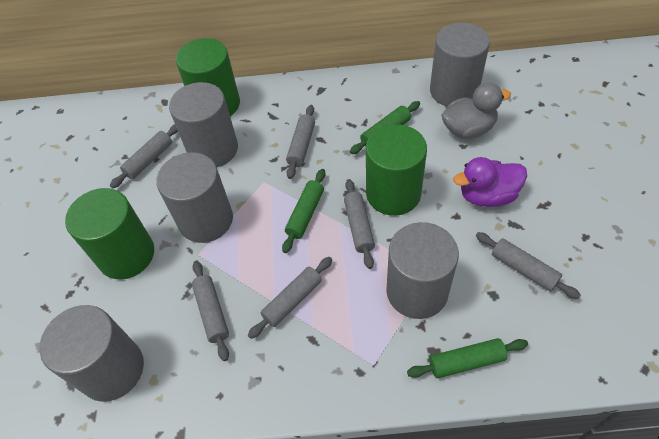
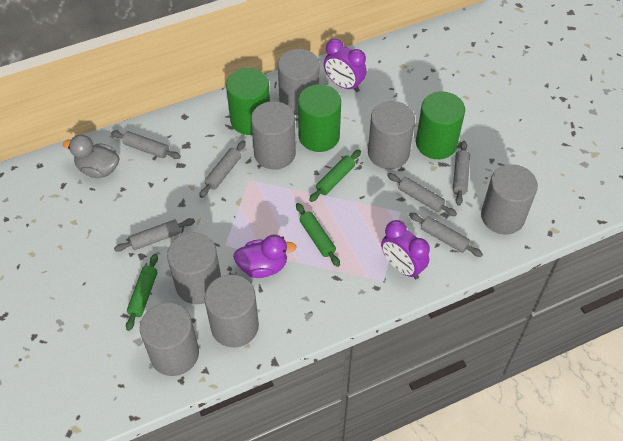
grey cylinder: [39,305,144,402] [156,152,233,243] [169,82,238,167] [386,222,459,319] [430,23,490,107] = 5 -> [140,303,199,376] [167,232,221,304] [205,275,259,348] [251,101,296,170] [278,49,320,115] [368,101,415,169] [481,164,538,234] = 7
purple clock: none = 0 -> [324,39,367,92] [381,220,430,279] = 2

